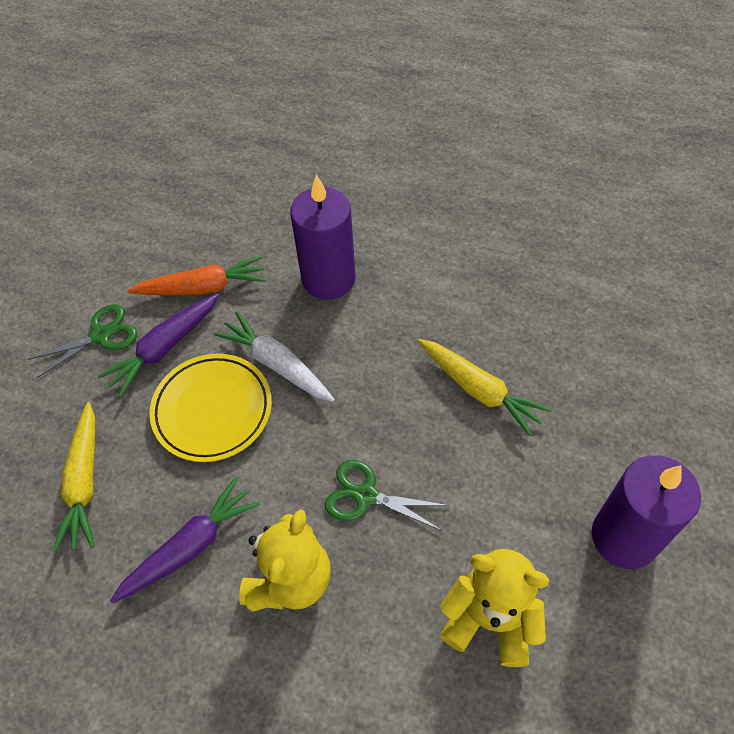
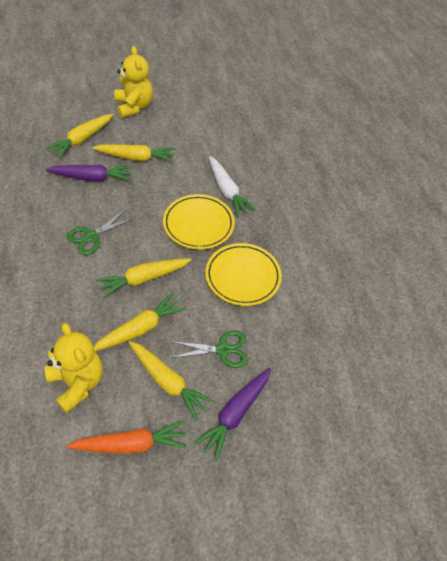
purple candle: [290,174,356,300] [592,455,701,569] = 2 -> none = 0
yellow carrot: [53,402,95,552] [418,339,552,437] = 2 -> [45,114,113,158] [92,144,175,162] [94,292,186,351] [96,259,191,298] [129,341,215,421] = 5
yellow plate: [149,354,272,462] = 1 -> [163,194,235,250] [205,243,282,306] = 2

